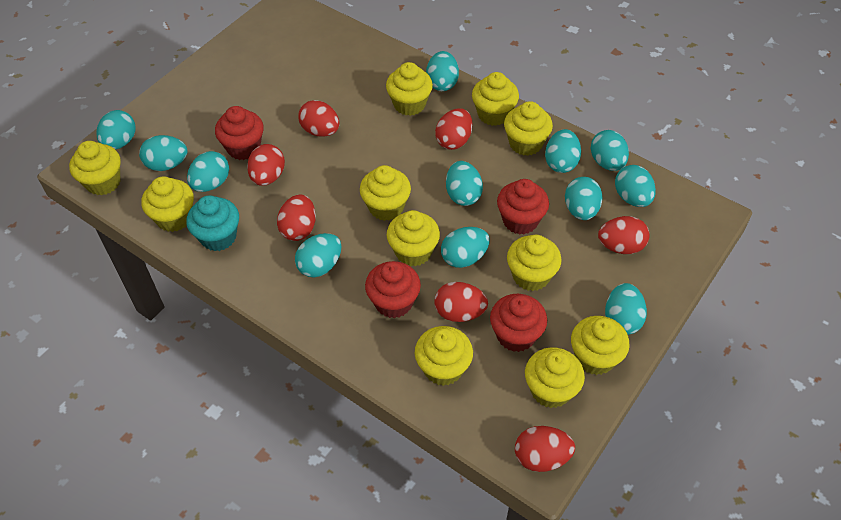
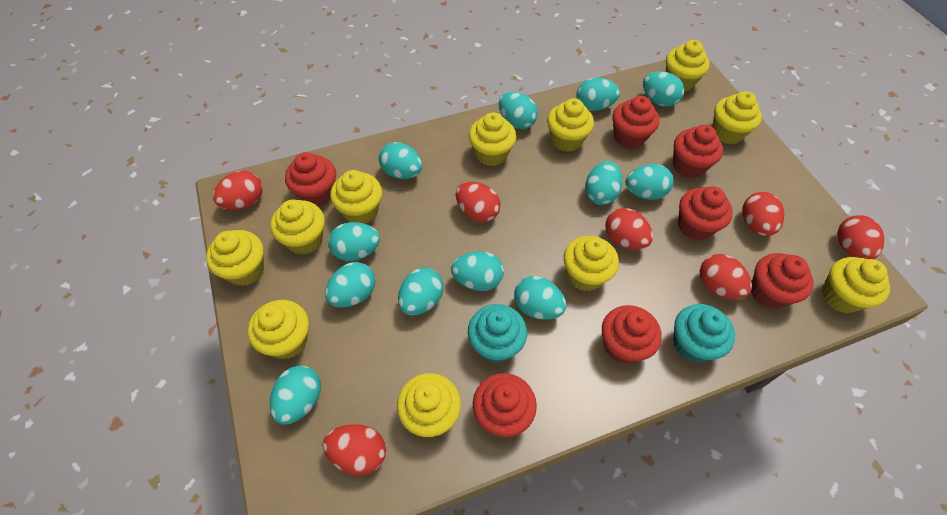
red cupcake: [215,106,264,160] [365,261,421,318] [490,294,547,352] [497,179,549,235] = 4 -> [285,152,336,206] [473,373,537,437] [602,305,662,364] [612,96,659,149] [673,125,723,178] [678,186,733,241] [751,253,814,309] = 7
turquoise cupcake: [186,195,239,251] = 1 -> [468,304,527,363] [673,304,735,363] = 2

